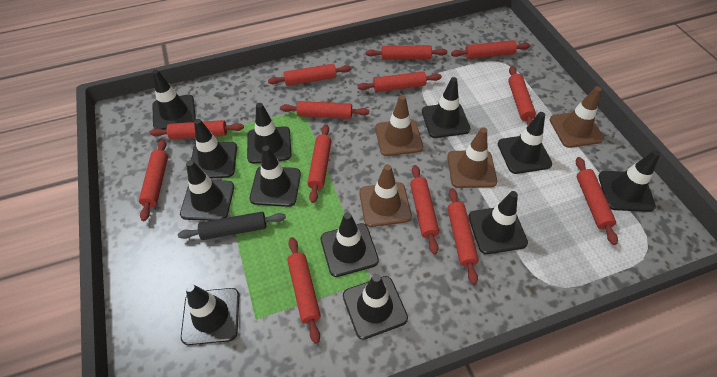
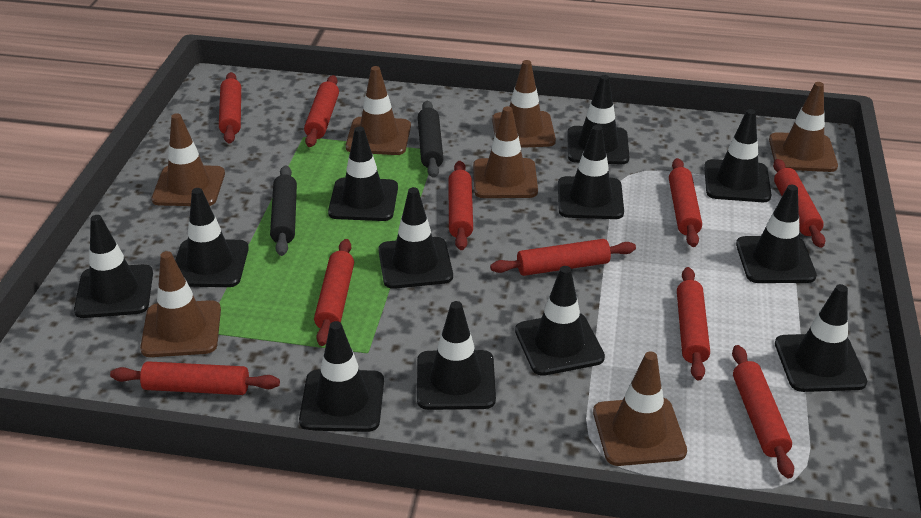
black rolling pin: [178,212,286,240] = 1 -> [270,165,297,256] [418,101,444,178] = 2
brown traffic cone: [359,164,412,227] [375,95,423,156] [447,127,497,188] [550,86,604,148] = 4 -> [140,251,221,357] [152,113,225,206] [346,66,411,155] [473,106,538,198] [492,60,556,148] [593,351,687,466] [769,82,838,172] = 7
red rolling pin: [139,139,168,221] [150,120,244,139] [268,64,351,86] [280,101,369,119] [287,237,321,344] [307,124,331,203] [357,71,442,92] [366,45,447,60] [410,165,439,254] [447,188,479,285] [451,40,530,59] [508,66,536,126] [576,157,618,245] = 13 -> [110,361,280,395] [219,72,241,144] [304,75,339,147] [314,239,354,346] [448,161,473,250] [490,239,636,276] [669,158,702,247] [677,267,710,380] [732,345,794,478] [773,159,825,248] = 10

